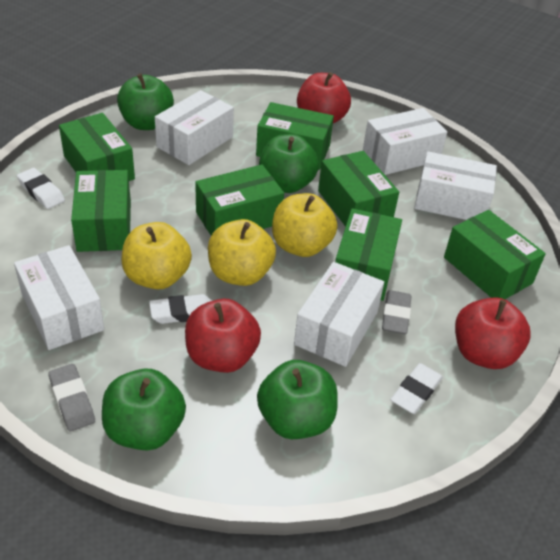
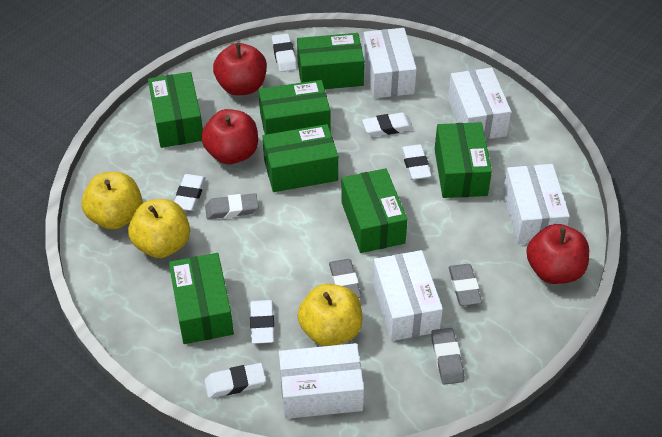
green apple: [102,368,186,451] [117,73,174,130] [257,360,338,439] [259,134,319,193] = 4 -> none = 0
grey eraser: [48,364,95,431] [382,290,412,334] = 2 -> [205,193,258,219] [329,259,361,298] [431,328,465,385] [449,264,482,306] = 4
white eraser: [17,168,65,209] [149,294,212,324] [390,363,443,414] = 3 -> [174,174,206,211] [205,363,266,398] [250,300,274,344] [272,34,297,72] [362,112,413,137] [401,144,432,180] = 6

